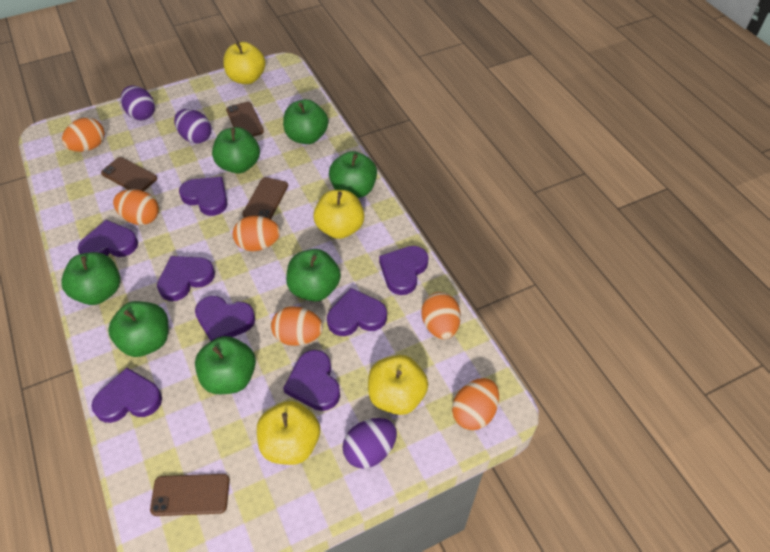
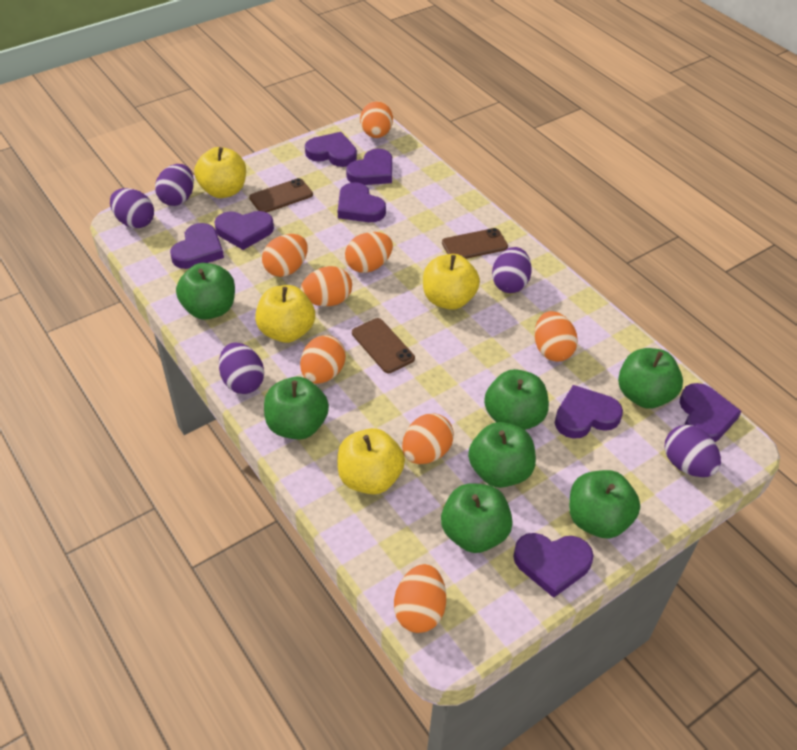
brown phone: [101,157,157,191] [150,474,230,516] [226,102,264,136] [242,177,288,219] = 4 -> [249,178,313,213] [352,318,415,373] [442,228,508,259] = 3
orange egg: [62,118,105,152] [113,189,159,225] [233,216,280,251] [271,306,323,346] [421,292,461,339] [452,378,499,430] = 6 -> [262,234,308,277] [300,266,352,306] [300,335,346,384] [345,232,393,273] [360,101,393,138] [394,564,446,633] [402,413,454,464] [534,311,578,362] = 8
purple egg: [121,86,155,121] [174,109,211,144] [342,418,397,469] = 3 -> [110,188,154,228] [155,164,194,206] [219,342,264,394] [492,247,532,293] [665,425,721,477] = 5

